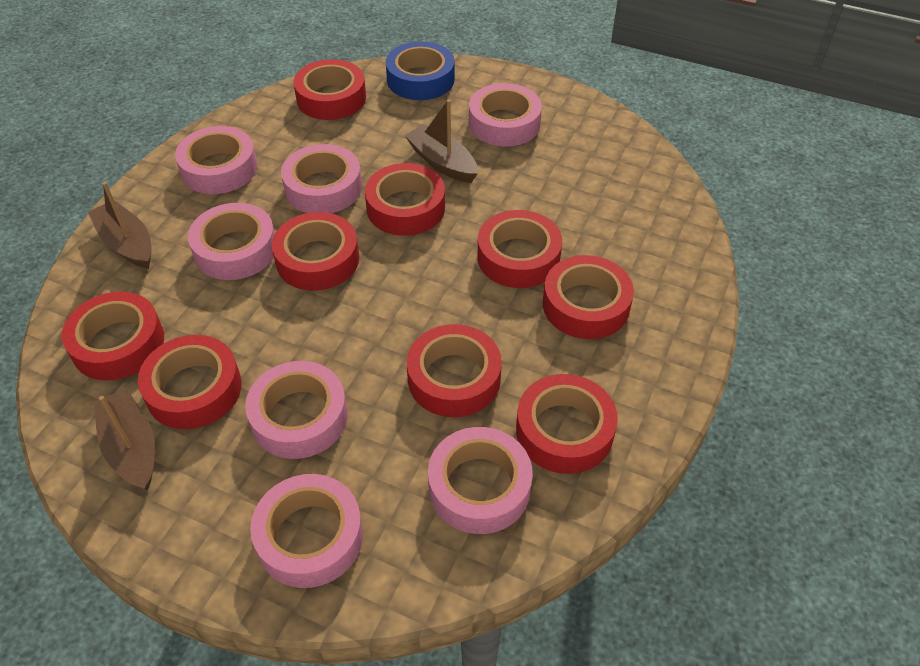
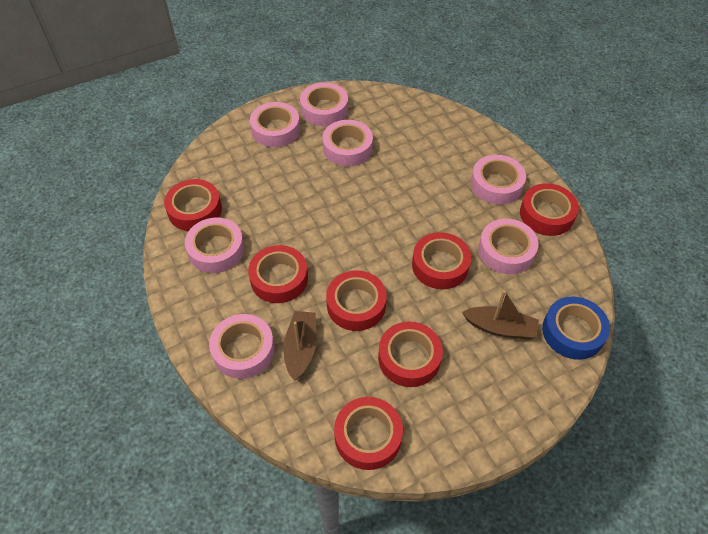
brown boat: [88,182,152,269] [94,389,155,490] [405,99,478,183] = 3 -> [283,311,317,381] [462,290,539,339] = 2
red tape: [62,292,164,380] [138,335,242,429] [272,212,359,291] [293,59,366,120] [365,163,445,236] [407,324,502,417] [477,210,562,288] [516,374,618,474] [543,255,634,339] = 9 -> [164,179,222,231] [248,245,308,303] [326,270,387,331] [334,397,403,470] [378,322,443,387] [412,232,471,289] [520,183,579,236] = 7

